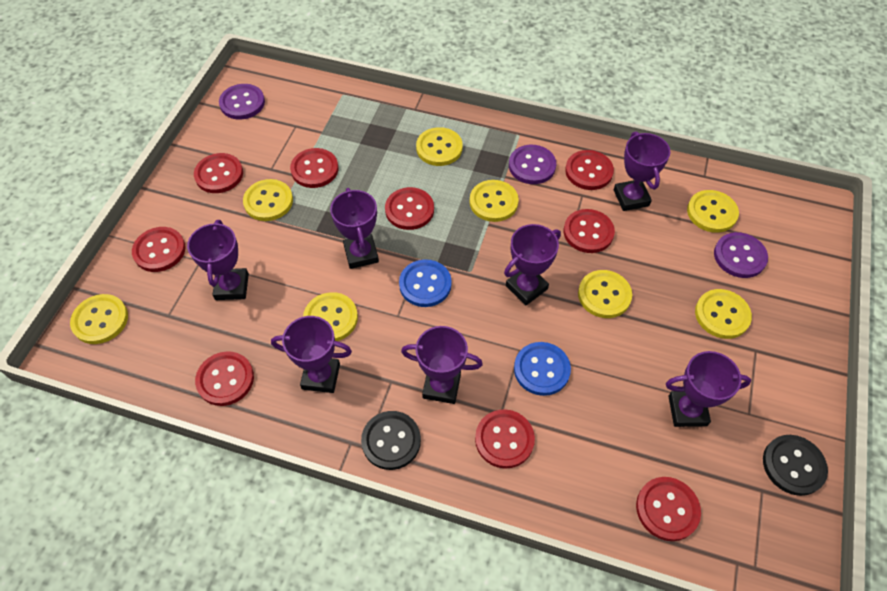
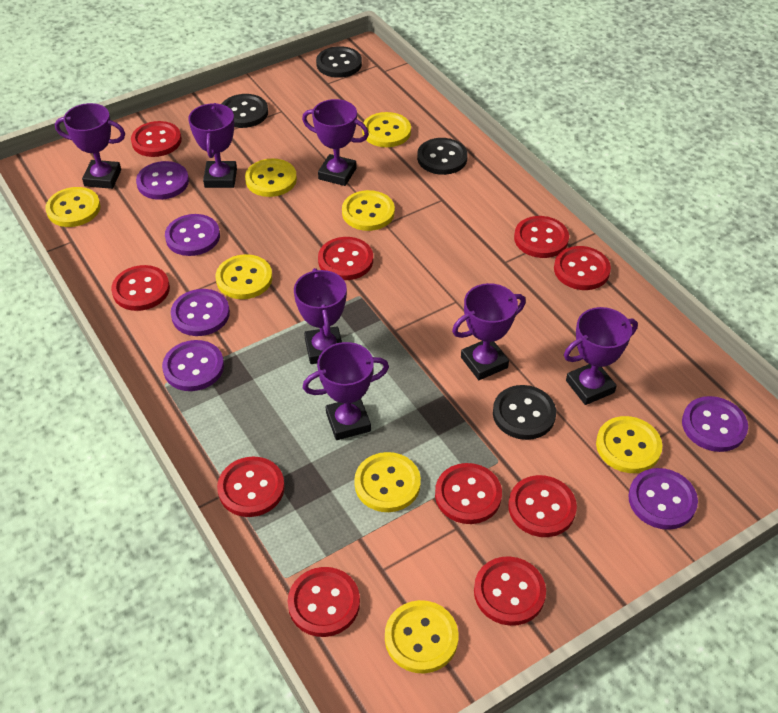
black button: [361,411,421,470] [763,435,828,496] = 2 -> [222,94,268,128] [316,46,362,78] [417,138,468,175] [493,385,556,440] = 4
blue button: [399,259,452,307] [514,342,571,396] = 2 -> none = 0
purple button: [219,84,265,120] [509,145,556,184] [714,232,768,278] = 3 -> [136,161,189,200] [162,340,224,391] [165,214,220,256] [171,289,230,336] [628,468,698,530] [682,396,748,452] = 6
red button: [132,227,186,272] [194,153,243,193] [195,351,254,406] [290,148,338,188] [385,187,434,230] [475,409,535,469] [564,209,615,253] [565,150,614,190] [636,477,701,541] = 9 -> [111,265,170,311] [131,121,182,157] [217,456,285,517] [288,567,360,637] [318,237,373,280] [435,463,502,524] [474,556,546,626] [508,475,577,537] [514,216,569,258] [554,246,611,290] = 10

